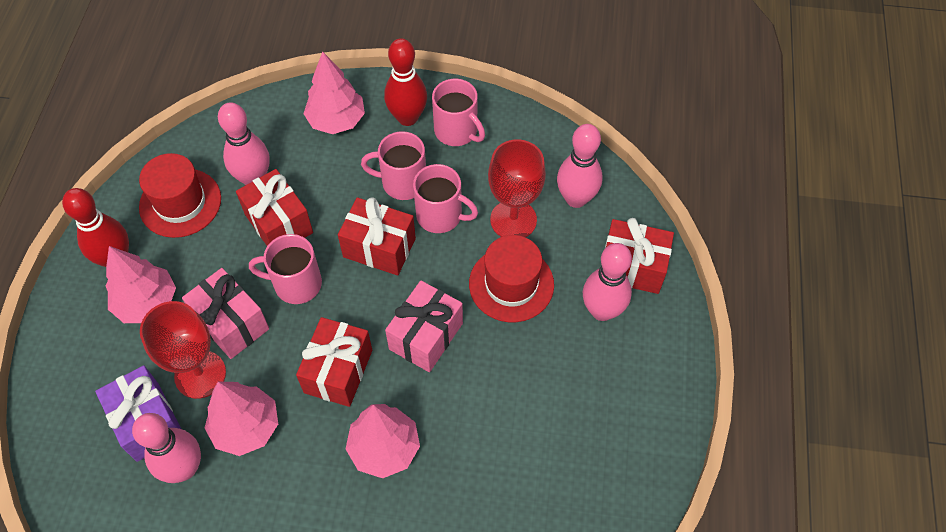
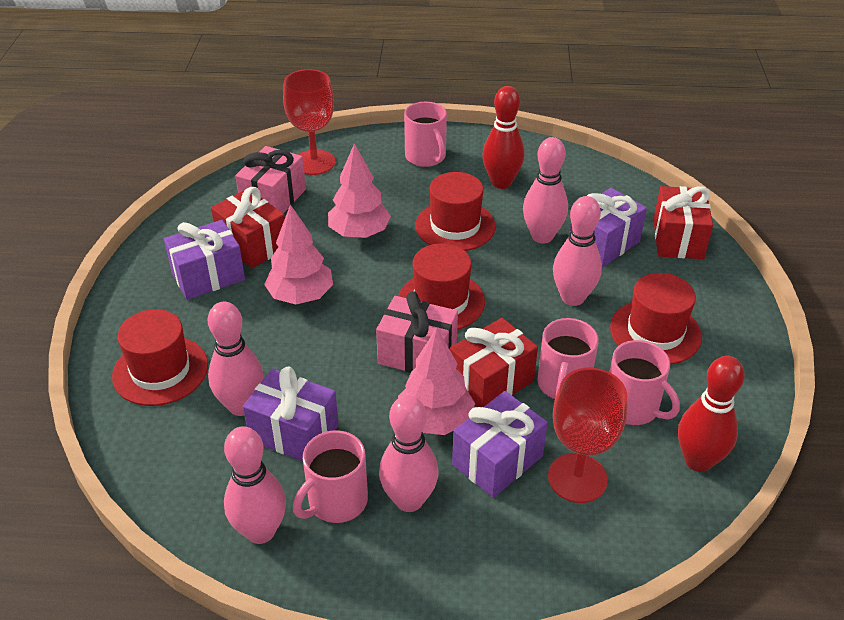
pink bowling pin: [132,413,201,483] [218,102,270,185] [557,124,603,208] [583,243,632,321] = 4 -> [208,302,264,416] [224,426,286,544] [379,395,439,512] [523,137,568,244] [553,196,602,306] = 5
pink tree: [106,246,176,323] [205,382,278,456] [303,52,365,134] [346,404,420,478] = 4 -> [264,204,333,304] [328,143,391,238] [398,328,475,435] = 3
purple gift: [95,365,181,462] = 1 -> [164,220,245,300] [243,367,339,461] [452,391,548,498] [570,188,647,267] = 4
red gift: [236,169,313,246] [296,317,372,407] [338,197,416,275] [601,218,674,294] = 4 -> [211,187,285,268] [450,318,538,407] [653,186,713,259] = 3
red hat: [139,153,221,238] [469,235,554,322] = 2 -> [112,309,208,406] [398,243,485,330] [415,172,495,251] [610,273,702,365] = 4

